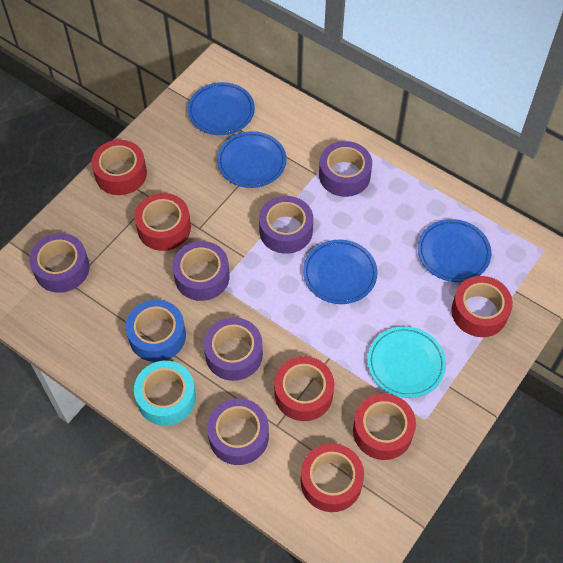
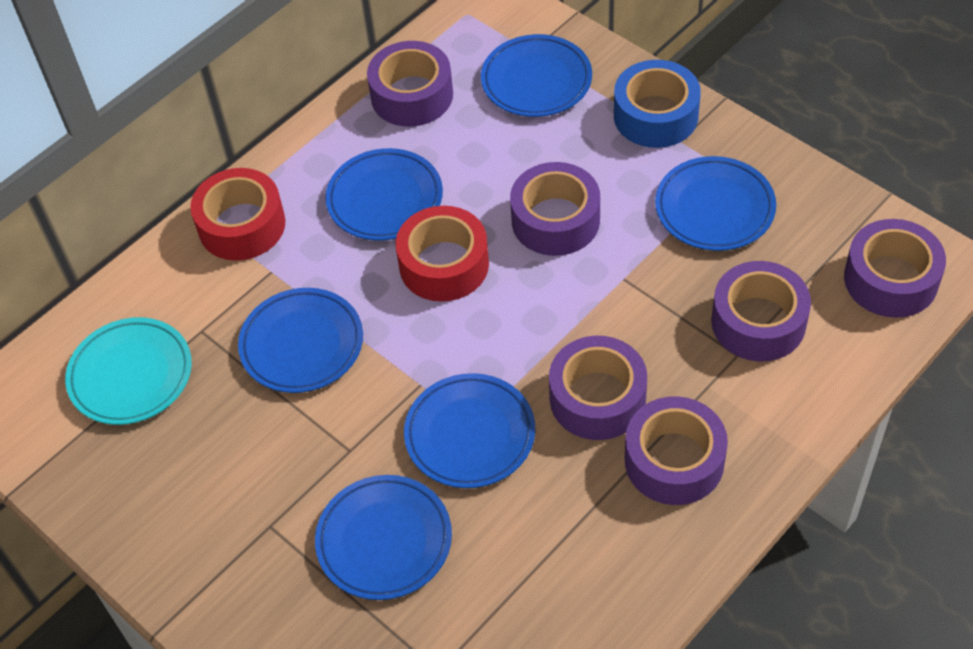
blue plate: [188,82,255,135] [217,131,287,188] [303,240,378,304] [418,219,492,282] = 4 -> [238,288,363,393] [315,475,452,600] [325,148,443,241] [404,373,535,488] [481,34,592,117] [655,156,776,251] = 6
red tape: [91,140,147,195] [135,193,191,251] [274,356,334,421] [301,443,364,512] [353,393,416,460] [451,276,513,337] = 6 -> [190,168,285,261] [396,206,489,302] = 2
turquoise tape: [134,361,196,426] = 1 -> none = 0

